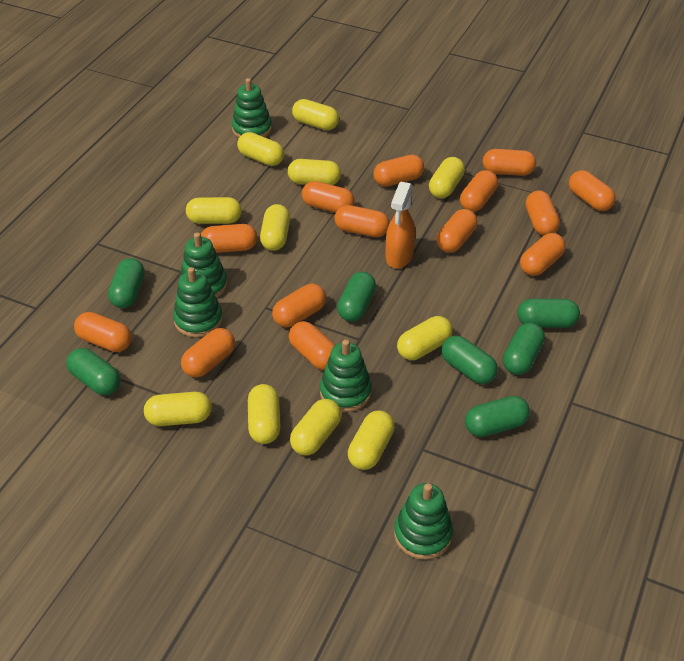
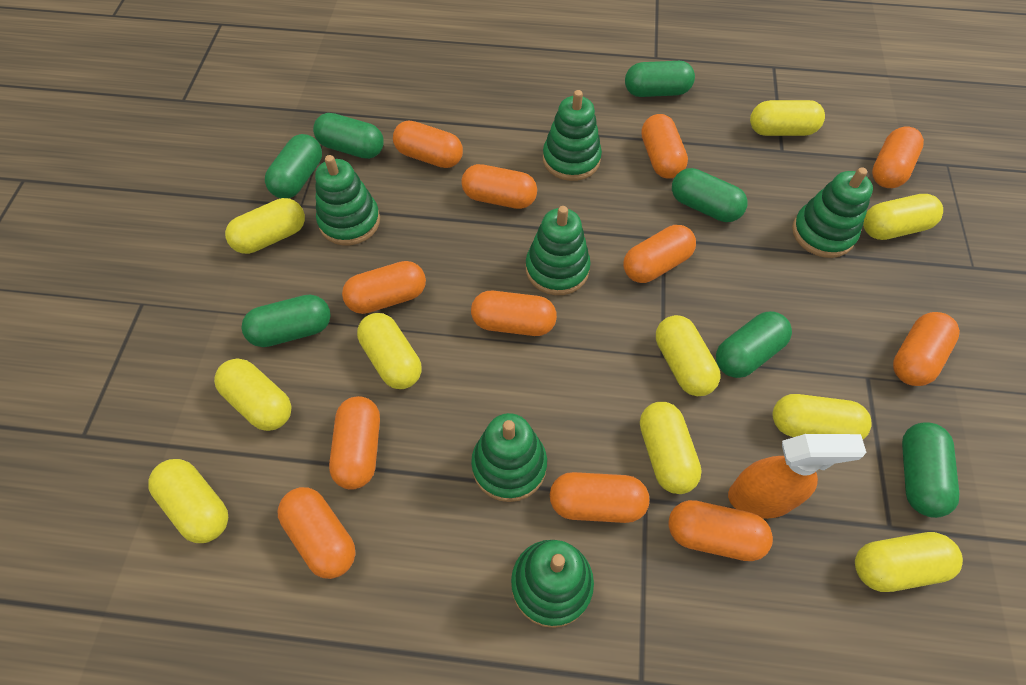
green stacking toy: [173,267,223,338] [180,232,228,298] [232,78,272,138] [320,339,372,412] [394,483,453,560] = 5 -> [315,155,380,245] [471,413,547,502] [511,540,594,628] [526,206,591,295] [543,90,602,181] [792,167,873,258] = 6
orange capsule: [74,312,132,352] [181,328,235,378] [201,224,257,253] [272,284,326,327] [289,321,335,370] [302,181,355,213] [334,205,390,237] [373,155,424,187] [436,209,477,253] [460,170,498,212] [483,149,536,176] [520,233,566,276] [525,190,560,236] [569,170,616,211] = 14 -> [278,487,356,579] [329,396,380,490] [342,261,426,314] [393,120,463,168] [461,164,537,209] [471,291,557,336] [550,472,649,523] [623,225,696,283] [641,114,688,179] [668,500,773,561] [872,127,924,188] [893,312,960,386] = 12
yellow capsule: [144,392,212,426] [186,197,242,224] [237,132,284,166] [248,384,280,444] [260,204,290,251] [288,159,341,185] [290,399,342,455] [292,99,339,130] [348,411,395,470] [397,316,453,360] [429,157,465,198] = 11 -> [148,459,228,543] [214,358,292,431] [225,198,305,254] [357,313,422,389] [640,402,702,494] [656,315,720,396] [750,100,825,136] [773,394,872,439] [855,532,963,592] [863,194,943,240] = 10

